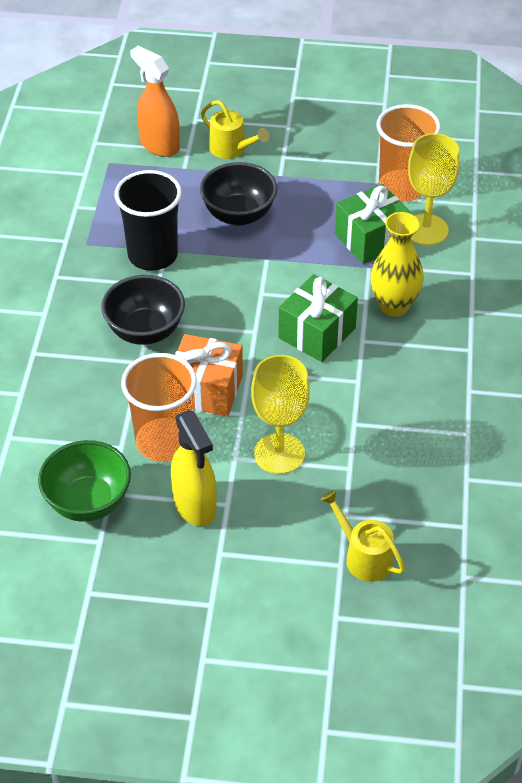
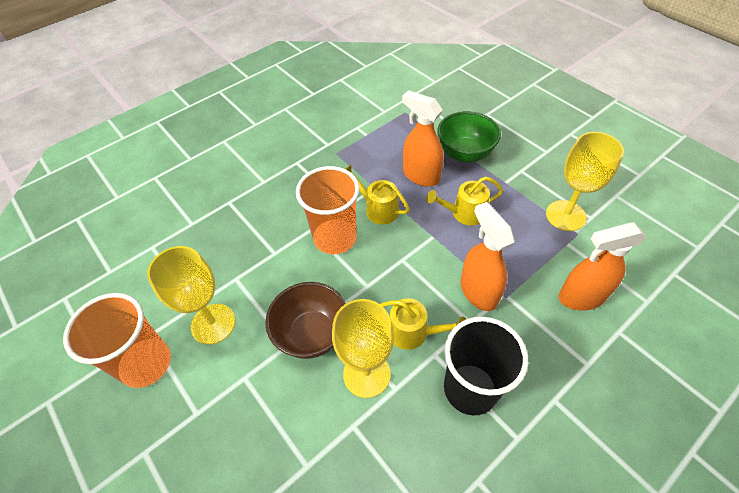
black bowl: [101,275,185,345] [200,162,277,226] = 2 -> none = 0
brown bowl: none = 0 -> [265,282,346,359] = 1
green gift: [278,274,358,362] [335,184,412,264] = 2 -> none = 0
orange gift: [175,334,243,417] = 1 -> none = 0
orange spray bottle: [130,46,180,157] = 1 -> [402,90,444,186] [461,202,515,311] [559,222,647,311] = 3
yellow goblet: [251,355,310,474] [408,133,460,245] = 2 -> [147,246,236,345] [332,299,394,398] [546,132,624,231] = 3
yellow spray bottle: [171,410,217,526] = 1 -> none = 0
yellow vase: [370,212,424,317] = 1 -> none = 0
yellow watering can: [201,100,269,159] [321,490,405,582] = 2 -> [345,164,410,224] [380,298,466,350] [426,177,503,225] = 3

